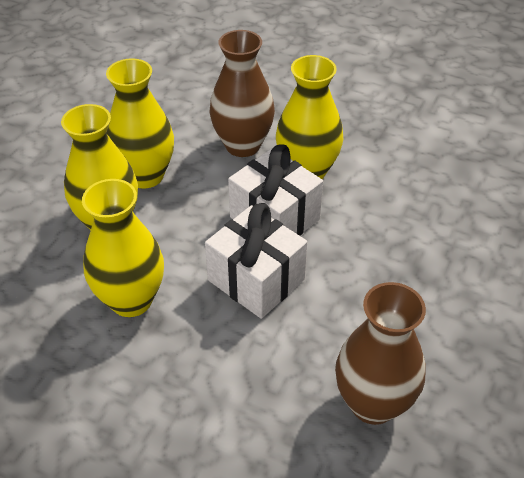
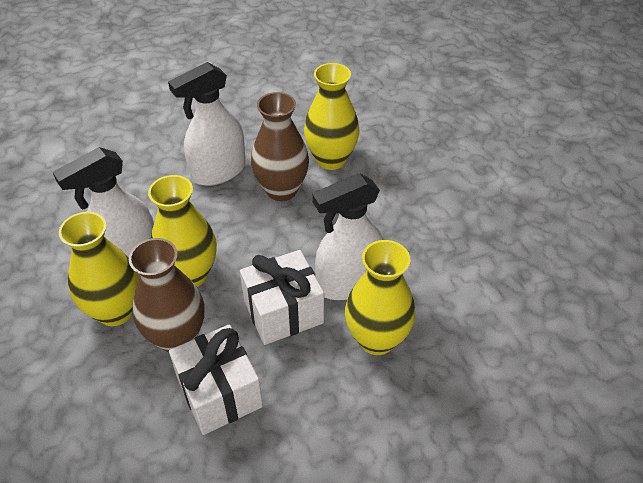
white spray bottle: none = 0 -> [53,147,154,257] [168,62,246,186] [312,173,384,300] = 3

